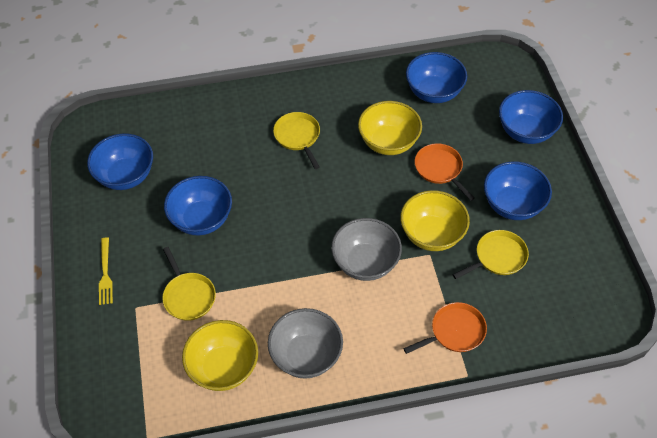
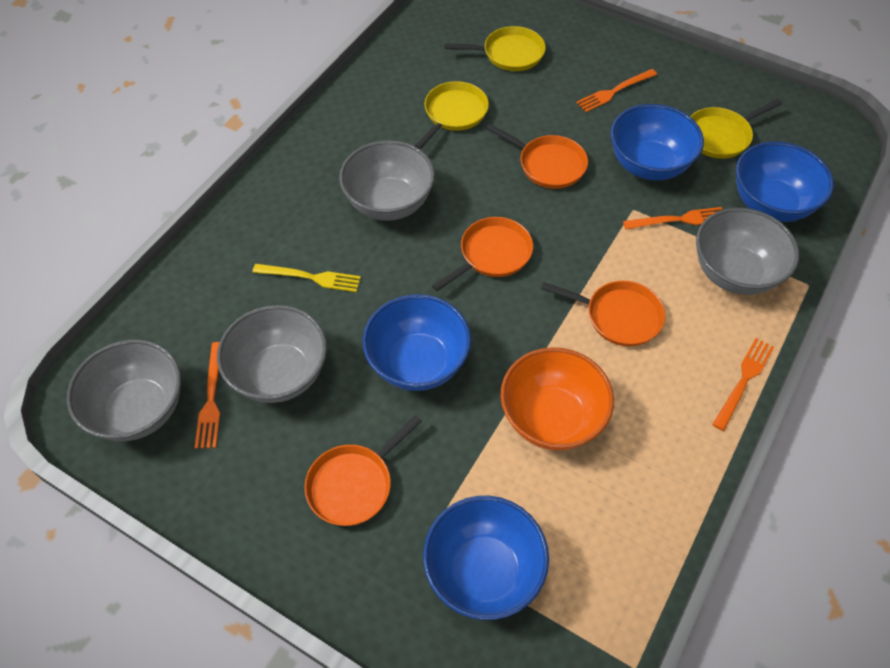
blue bowl: [87,134,153,190] [164,176,232,236] [406,52,467,103] [484,161,552,220] [499,90,563,144] = 5 -> [362,294,471,391] [423,496,549,620] [610,104,704,180] [736,142,834,222] = 4
grey bowl: [268,308,343,379] [331,218,402,281] = 2 -> [66,340,181,441] [217,305,327,403] [339,140,435,221] [696,208,799,295] = 4
orange bowl: none = 0 -> [500,347,614,451] = 1
orange fork: none = 0 -> [195,342,220,449] [576,69,657,112] [623,207,722,230] [712,338,774,431] = 4
orange pan: [403,302,487,354] [415,143,475,201] = 2 -> [305,415,422,526] [432,217,533,291] [486,124,588,189] [541,281,665,346] = 4
yellow bowl: [182,320,258,391] [358,101,422,155] [400,190,470,251] = 3 -> none = 0

